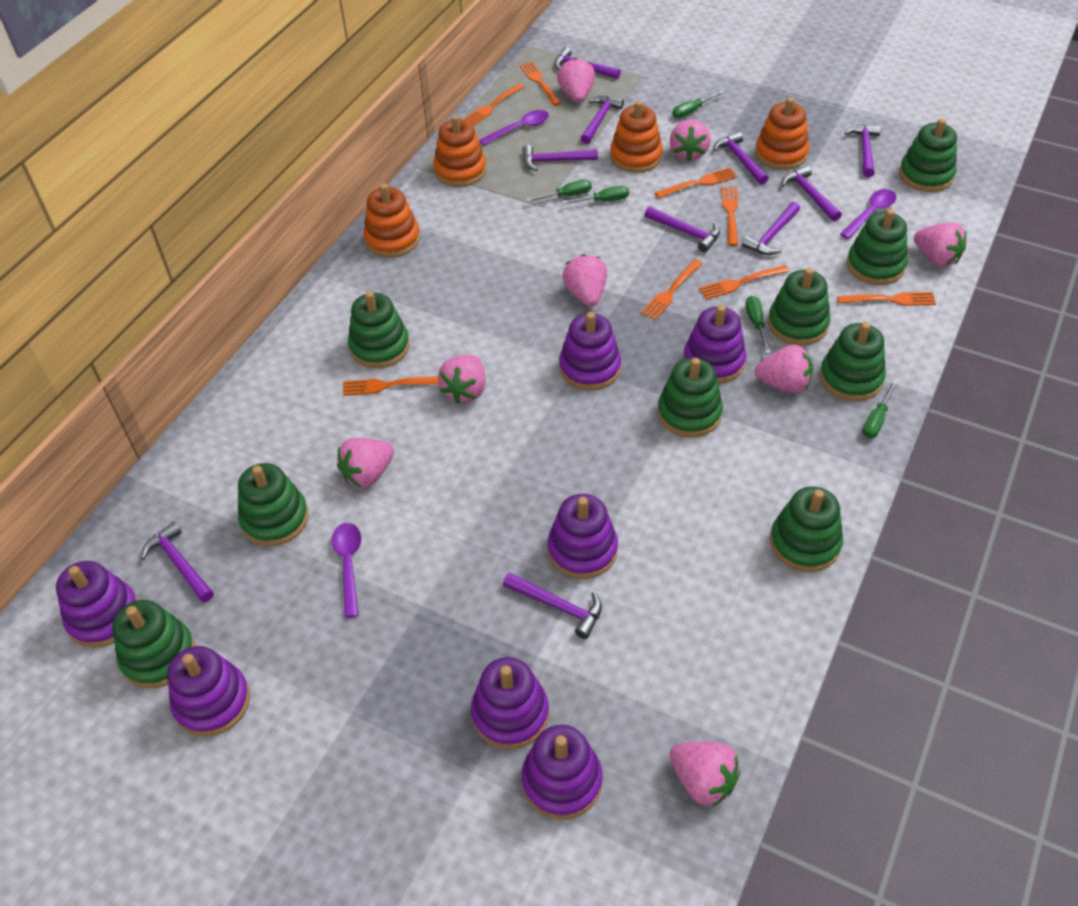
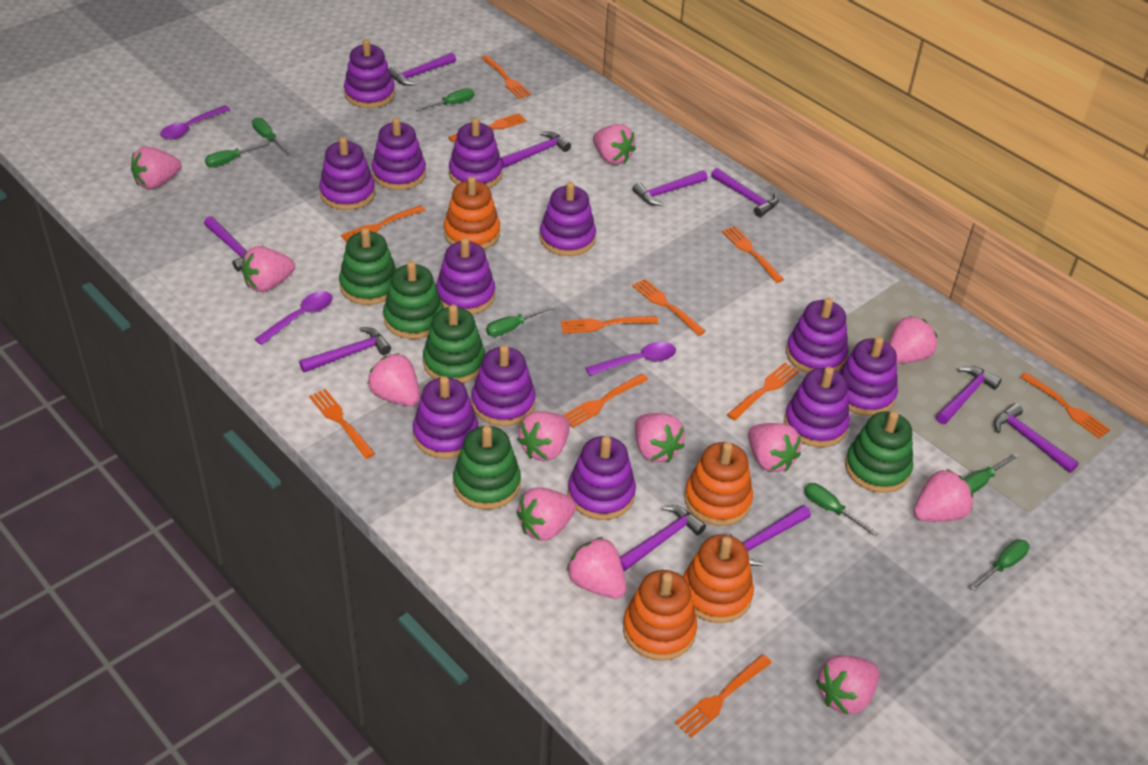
green screwdriver: [526,179,592,202] [562,186,629,204] [672,90,725,118] [745,296,771,354] [862,380,898,438] = 5 -> [205,141,270,167] [252,117,290,154] [416,88,474,111] [486,305,555,337] [804,483,878,536] [964,453,1020,493] [970,539,1029,591] = 7
green stacking toy: [112,600,195,688] [238,463,309,546] [348,291,410,368] [658,358,723,438] [768,268,830,346] [770,486,843,572] [820,322,886,401] [847,209,908,285] [899,118,957,192] = 9 -> [339,228,396,305] [383,261,444,339] [423,305,485,383] [453,426,521,510] [845,411,913,493] = 5
orange fork: [343,376,439,396] [463,83,525,126] [519,62,561,106] [641,259,703,320] [655,167,737,198] [699,265,789,300] [721,187,738,246] [837,292,936,306] = 8 -> [309,389,375,459] [340,205,425,243] [448,113,526,142] [482,55,531,99] [561,316,658,334] [562,374,648,428] [632,279,706,336] [675,655,772,738] [722,226,784,283] [727,362,799,420] [1020,372,1111,439] = 11
pink strawberry: [337,438,394,488] [438,355,486,403] [557,58,595,102] [562,254,607,307] [669,742,740,807] [670,119,711,161] [755,345,813,393] [914,222,967,267] = 8 -> [131,146,182,189] [242,246,295,292] [367,353,420,406] [517,411,570,461] [517,488,577,541] [566,537,626,599] [593,124,636,165] [635,413,685,462] [748,423,801,472] [816,655,880,715] [889,316,937,364] [914,469,973,522] = 12
purple stacking toy: [56,561,138,648] [167,646,250,737] [471,657,549,749] [522,725,603,820] [548,494,618,579] [559,312,621,390] [683,305,746,384] = 7 -> [319,137,375,210] [344,39,395,108] [372,118,426,190] [413,376,478,459] [436,238,495,314] [449,118,503,188] [471,345,536,426] [540,182,596,256] [568,436,636,520] [784,367,850,447] [786,298,848,373] [838,337,898,416] = 12

